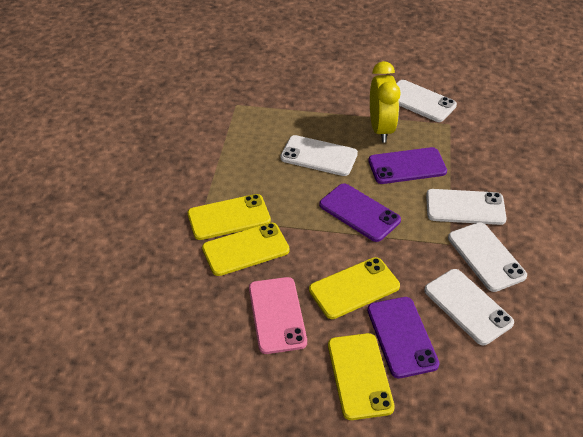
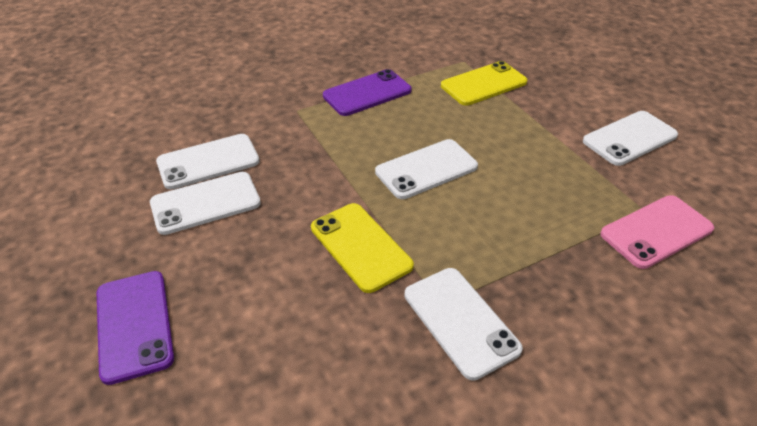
purple phone: [319,183,401,242] [367,297,440,378] [368,147,447,184] = 3 -> [97,271,174,385] [323,69,412,116] = 2
yellow clock: [370,61,400,143] = 1 -> none = 0
yellow phone: [188,194,271,240] [202,223,290,276] [309,257,400,319] [328,333,395,420] = 4 -> [311,203,414,293] [441,61,527,106] = 2

